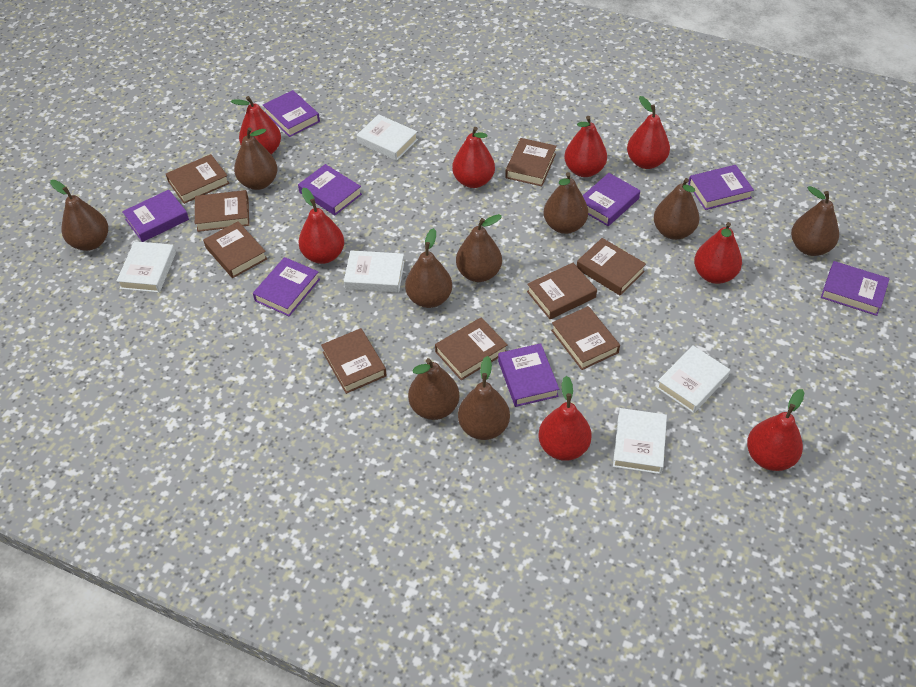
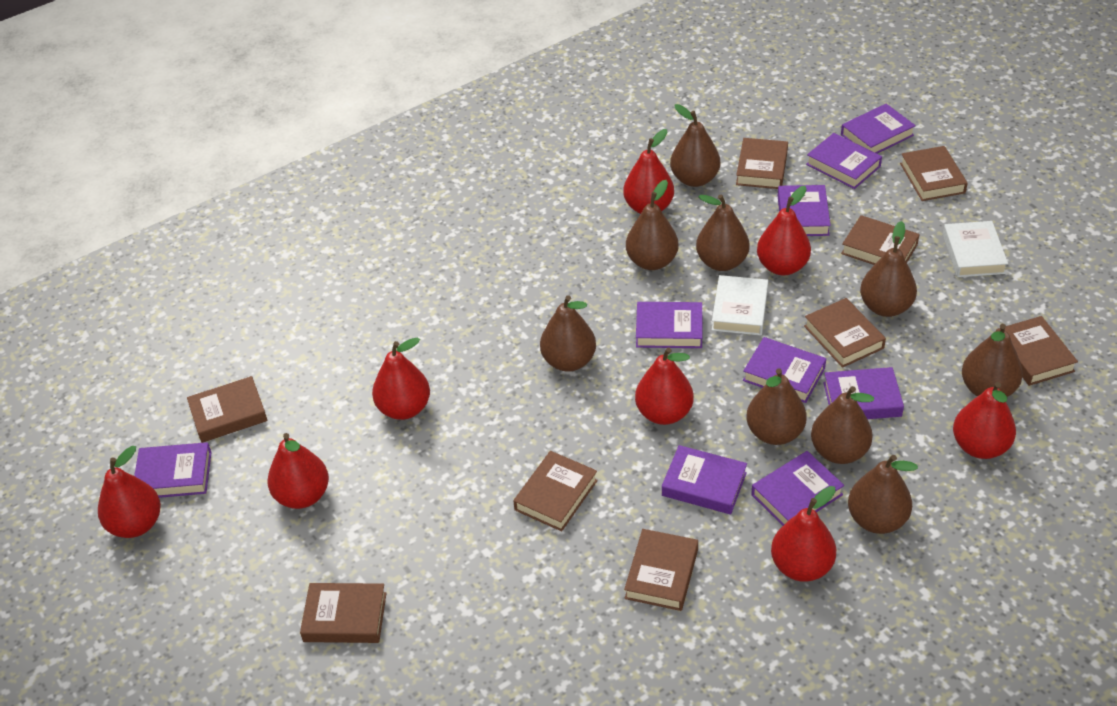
purple book: [122,190,189,242] [253,257,320,316] [263,90,320,137] [298,164,362,215] [498,343,559,407] [582,173,640,226] [688,165,754,210] [821,261,890,316] = 8 -> [134,442,212,498] [636,302,702,348] [662,445,747,514] [743,337,826,403] [751,451,844,526] [778,185,831,236] [806,133,882,189] [823,367,904,419] [841,104,916,154] = 9
white book: [117,241,176,293] [344,250,404,293] [357,114,418,161] [613,408,667,474] [656,346,730,413] = 5 -> [712,275,768,335] [943,221,1008,277] = 2

